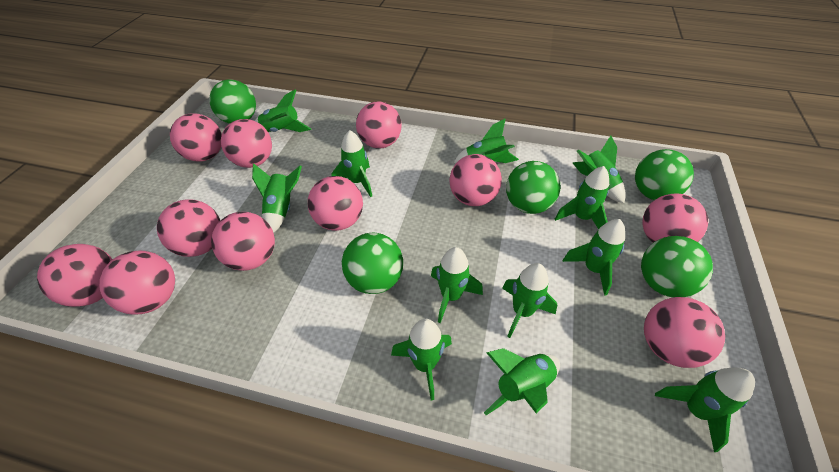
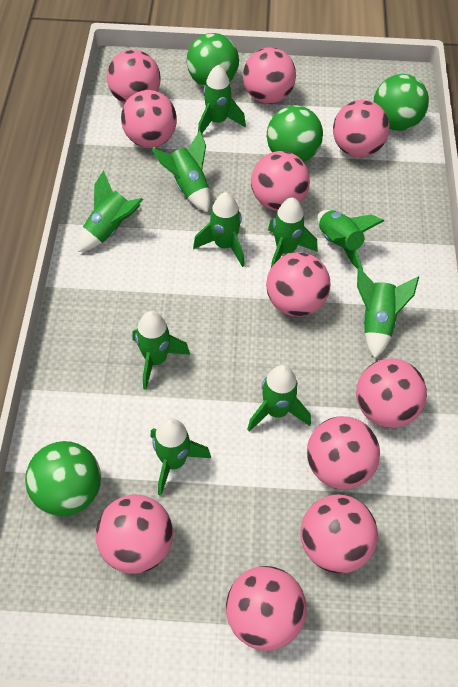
green ball: [209,79,256,124] [342,233,403,294] [506,161,561,214] [635,149,694,200] [641,236,713,297] = 5 -> [25,441,101,517] [187,33,239,87] [267,105,323,162] [374,74,429,131] = 4
green rocket: [252,163,302,233] [255,89,311,132] [331,130,372,197] [391,319,452,400] [431,247,483,323] [454,119,519,164] [484,348,560,415] [502,263,557,338] [555,166,609,229] [562,219,625,296] [573,136,626,203] [655,367,755,452] = 12 -> [78,170,143,252] [132,311,190,390] [151,418,211,496] [152,130,210,212] [193,192,245,267] [198,65,246,133] [247,365,311,432] [268,197,318,267] [317,210,384,272] [357,268,419,359] = 10

